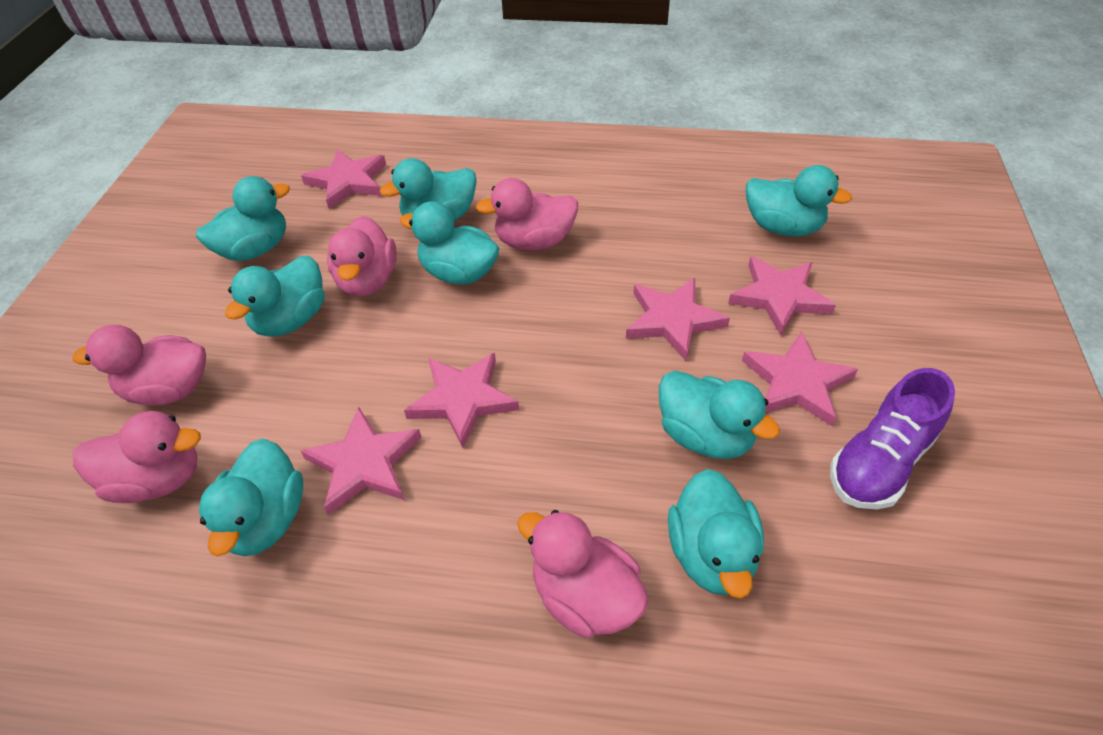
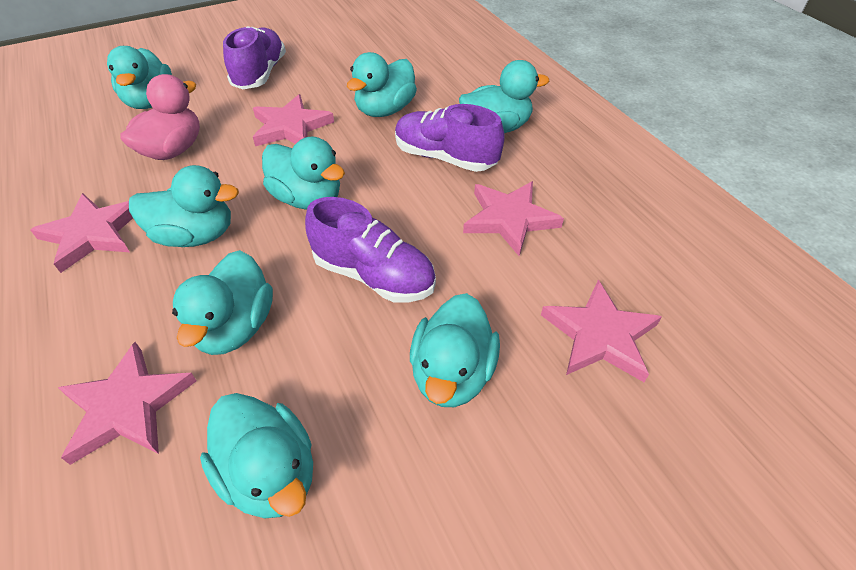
pink duck: [73,325,206,406] [73,411,201,503] [327,216,397,297] [476,178,578,250] [517,510,649,638] = 5 -> [120,74,200,160] = 1
pink star: [301,149,386,209] [301,407,422,515] [404,353,519,448] [626,278,730,361] [728,256,836,336] [742,332,858,426] = 6 -> [31,193,133,273] [58,342,196,465] [253,94,334,146] [463,181,564,256] [541,280,662,382] = 5
purple shoe: [830,368,955,509] = 1 -> [223,26,286,89] [305,197,436,303] [395,104,505,172] = 3

